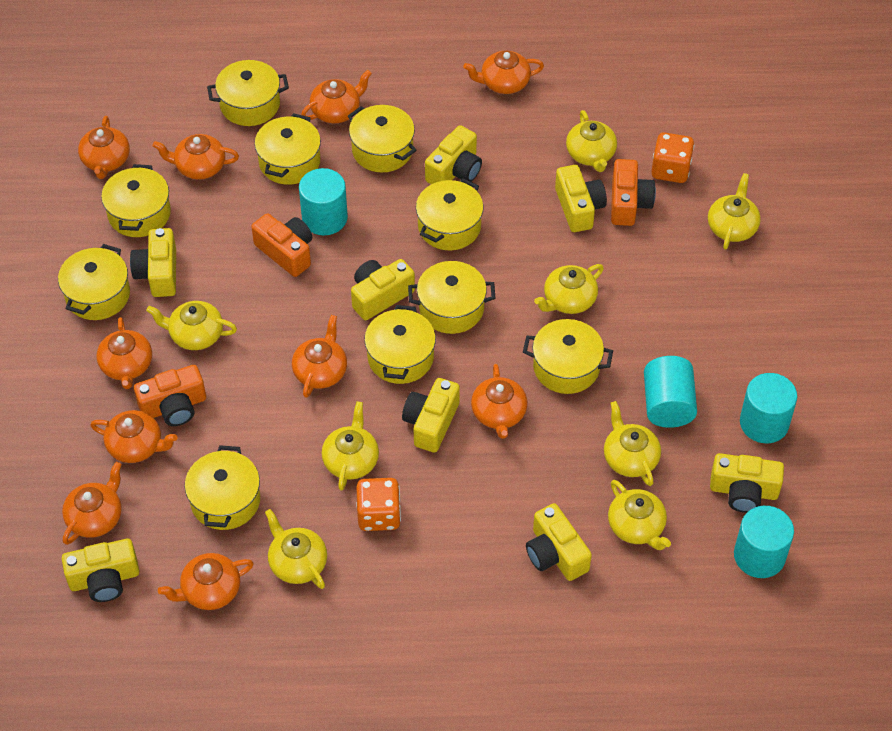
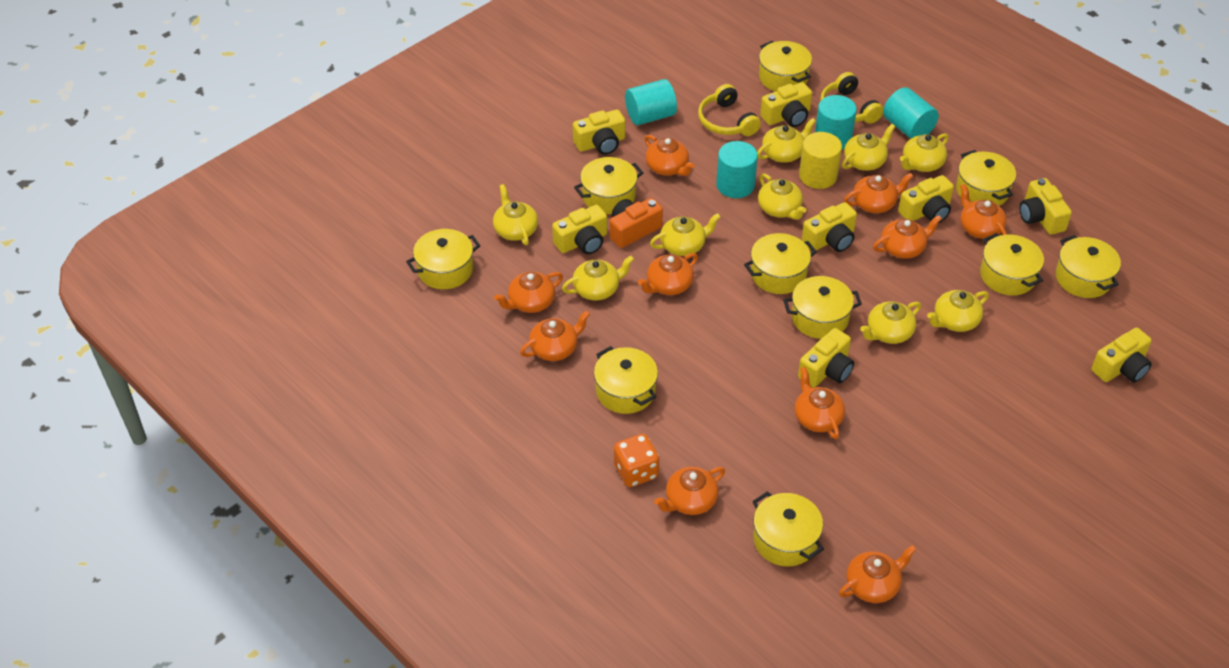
orange camera: [134,365,206,426] [251,213,312,277] [611,159,656,226] = 3 -> [610,198,663,248] = 1
orange dice: [356,478,401,531] [651,132,694,183] = 2 -> [614,434,659,487] = 1
yellow cylinder: none = 0 -> [799,132,842,189] = 1
yellow headphones: none = 0 -> [698,84,761,136] [820,72,883,124] = 2
yellow teapot: [146,301,237,350] [265,509,327,589] [322,401,379,491] [534,264,604,314] [566,110,617,172] [604,401,661,486] [608,480,671,550] [708,173,761,250] = 8 -> [493,184,538,245] [562,256,634,301] [650,213,721,256] [757,118,816,163] [758,173,806,220] [842,124,895,171] [860,301,921,344] [900,133,949,172] [927,290,989,332] = 9

